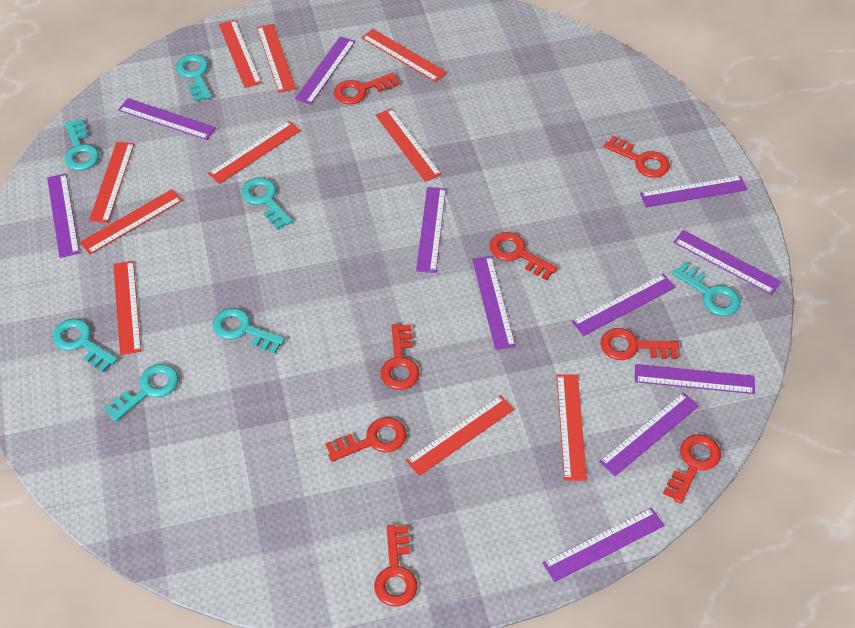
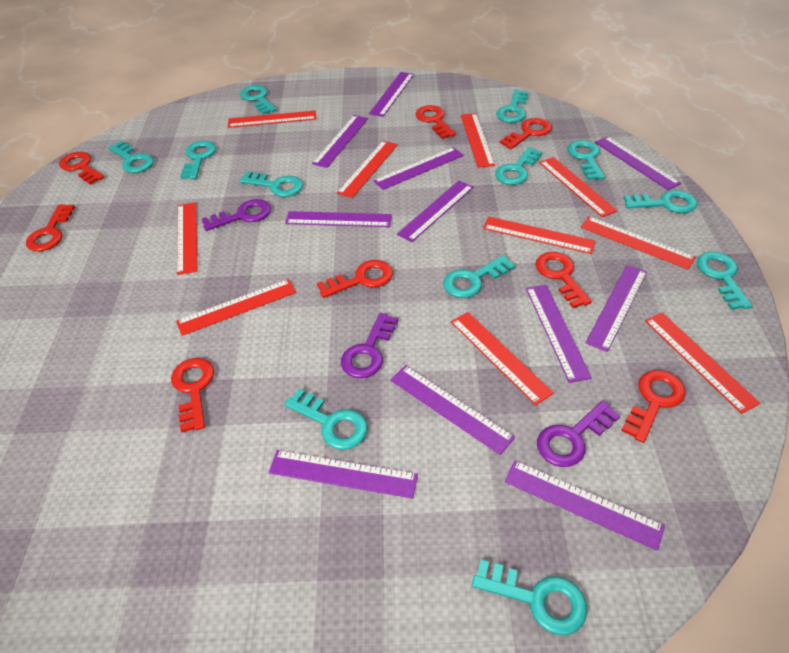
purple key: none = 0 -> [202,199,271,231] [341,313,398,378] [537,400,620,467] = 3
turquoise key: [52,319,118,372] [65,119,99,170] [104,364,179,422] [176,54,212,102] [213,308,285,354] [241,177,293,230] [672,262,740,316] = 7 -> [108,141,154,173] [180,141,216,179] [239,171,303,197] [240,85,276,115] [284,389,367,450] [443,255,515,298] [472,560,587,635] [495,147,542,185] [496,90,528,123] [567,140,605,180] [624,190,697,213] [697,252,752,310] = 12

